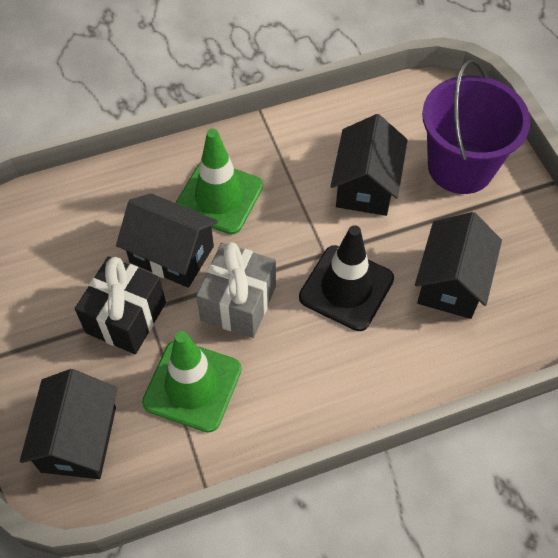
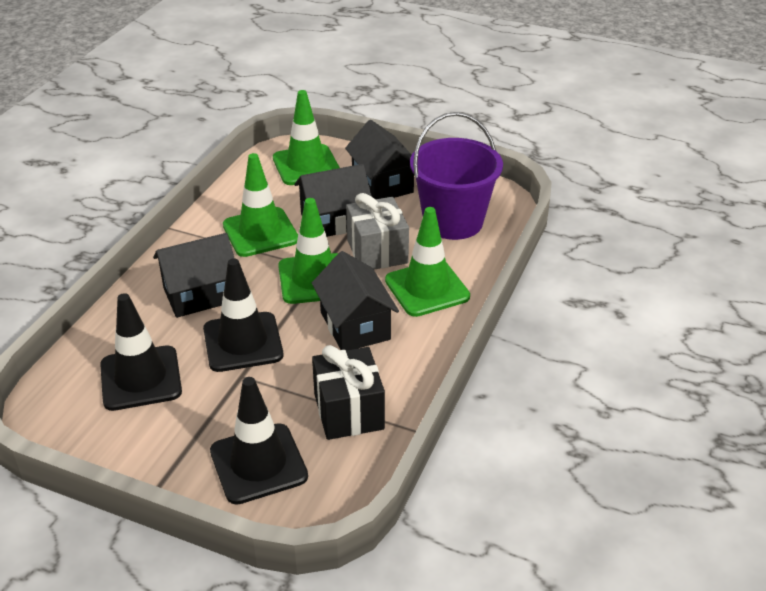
black traffic cone: [299,225,394,331] = 1 -> [100,293,182,411] [203,258,283,372] [210,377,308,505] = 3
green traffic cone: [142,331,242,433] [176,129,263,235] = 2 -> [223,153,298,257] [273,90,340,185] [278,198,338,304] [385,207,470,317] = 4

